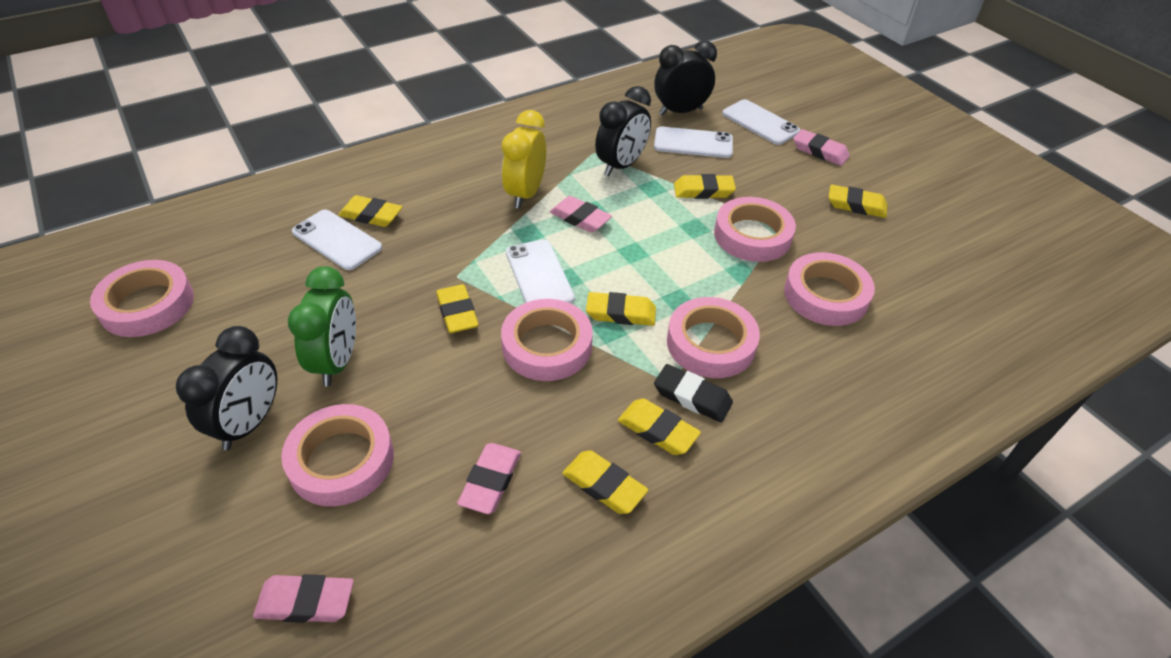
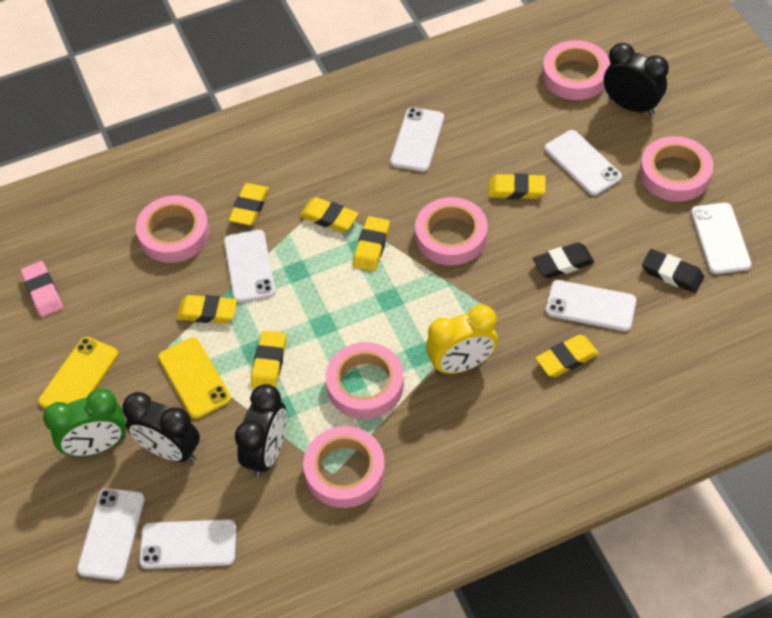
black eraser: [654,364,733,422] = 1 -> [533,242,594,278] [642,249,704,293] = 2
pink eraser: [253,574,354,623] [457,443,521,514] [550,196,612,233] [793,129,850,166] = 4 -> [21,261,63,317] = 1
white phone: [292,210,382,270] [506,239,575,304] [654,127,733,158] [722,99,800,145] = 4 -> [77,488,145,580] [139,519,236,569] [224,230,275,303] [390,107,444,172] [545,130,622,196] [546,280,636,331] [691,203,752,274] = 7
yellow phone: none = 0 -> [38,337,118,409] [158,337,231,419] = 2

